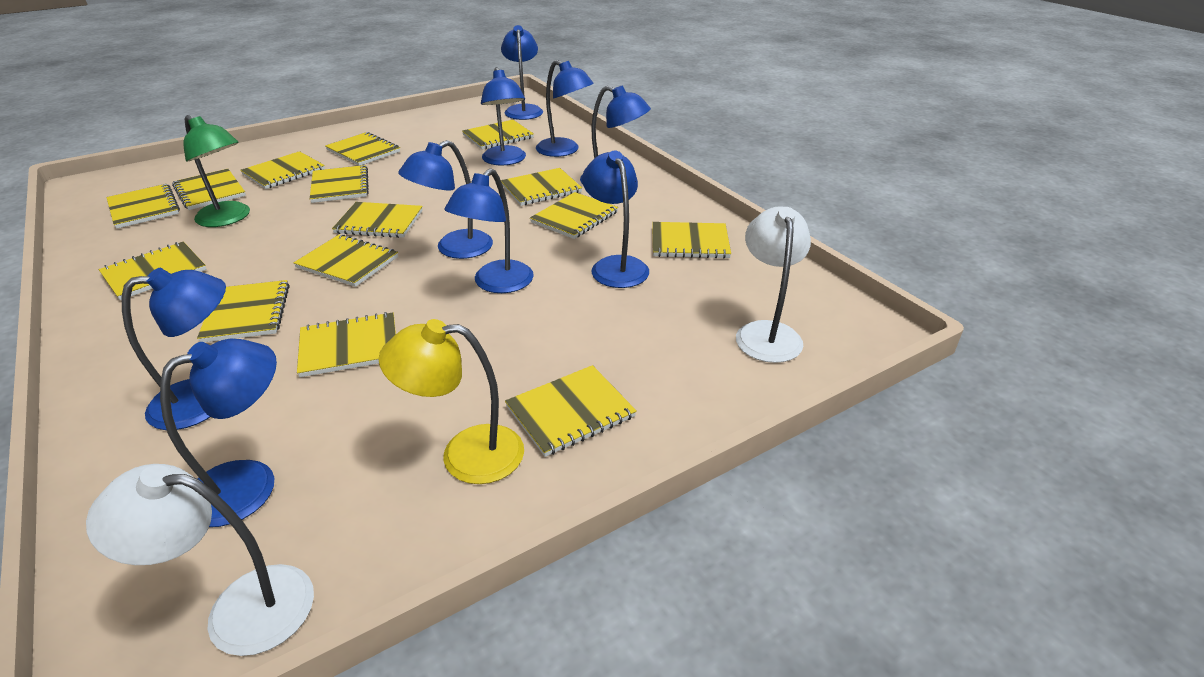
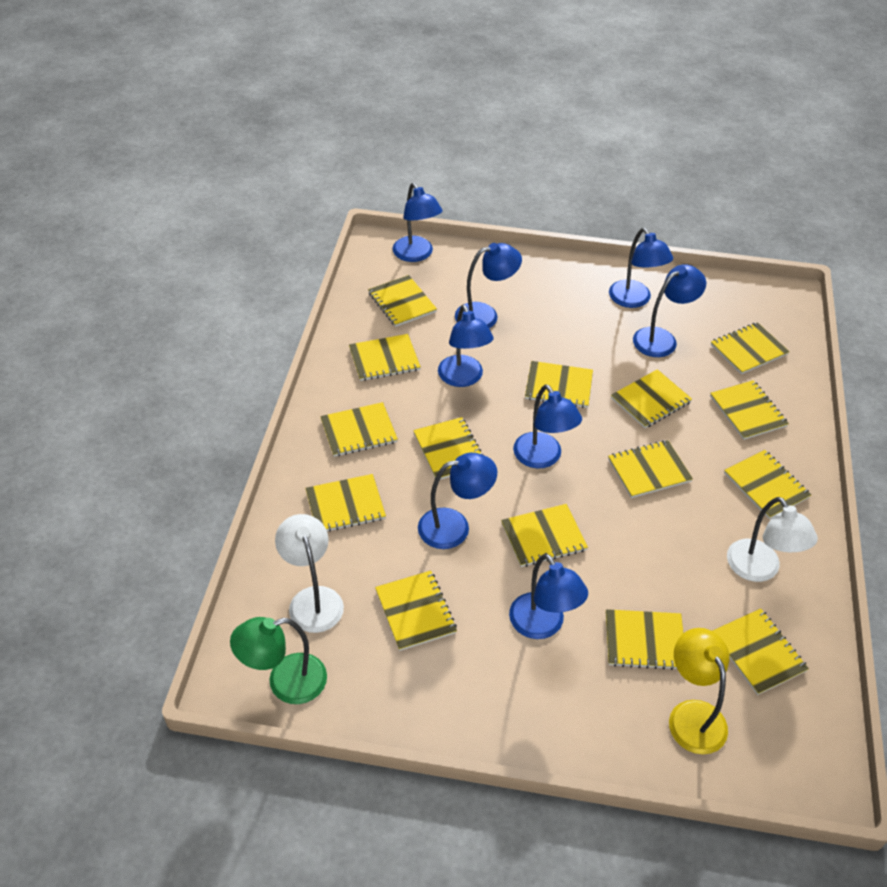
blue lamp: [122,268,226,430] [160,339,277,527] [398,140,493,259] [444,168,534,293] [481,67,526,166] [501,25,543,120] [536,60,594,157] [580,85,651,184] [582,151,649,288] = 9 -> [393,183,443,262] [418,453,497,549] [438,305,493,387] [455,243,522,328] [509,553,588,639] [513,384,582,469] [609,228,673,308] [633,264,706,357] = 8

